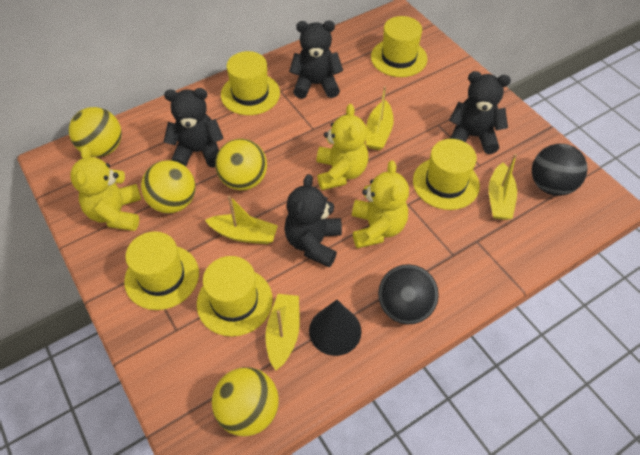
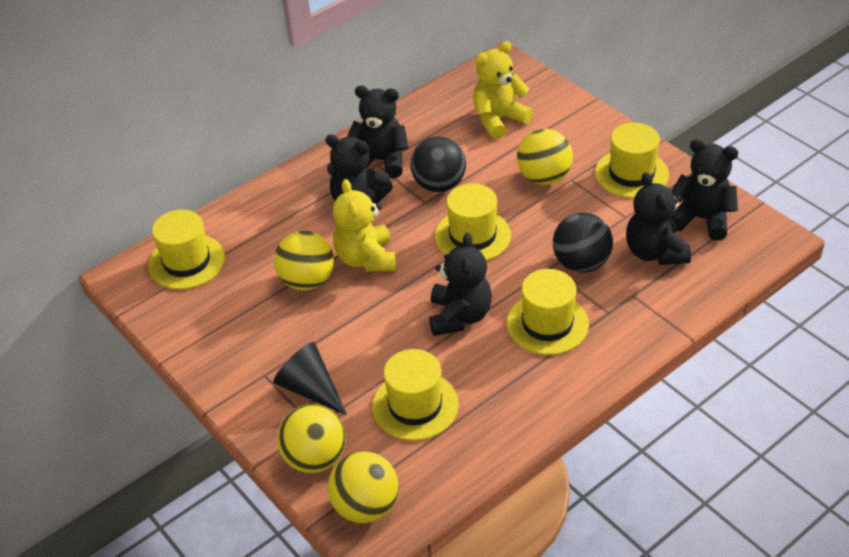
black teddy bear: [164,88,224,168] [284,174,342,267] [289,21,343,99] [449,71,511,154] = 4 -> [325,134,393,204] [347,86,409,178] [429,233,492,336] [626,172,691,265] [671,139,738,240] = 5
yellow boat: [205,195,278,244] [265,294,300,370] [366,86,394,150] [489,154,517,220] = 4 -> none = 0
yellow teddy bear: [70,146,141,231] [317,104,368,190] [352,160,409,248] = 3 -> [333,179,396,271] [473,41,533,139] = 2

